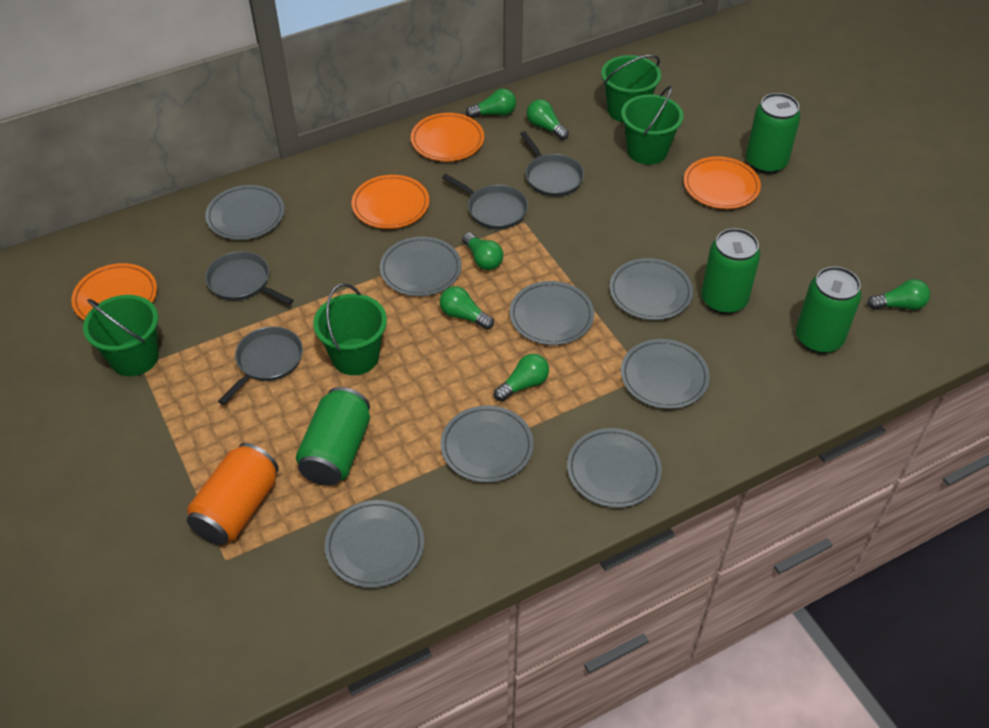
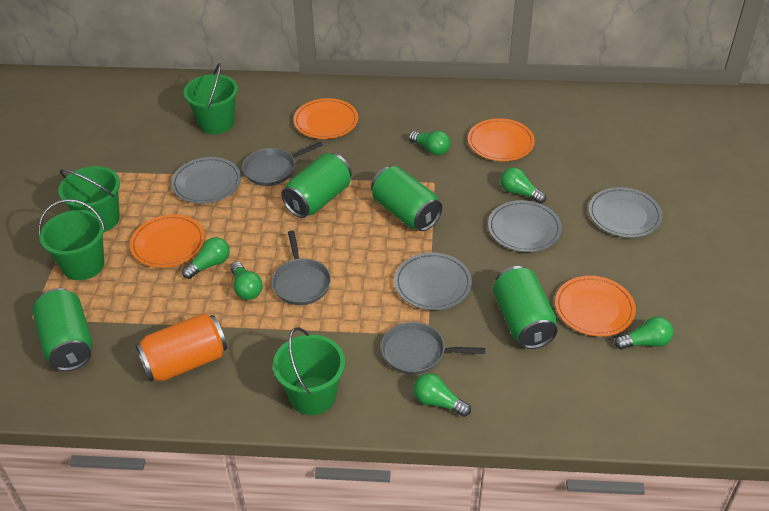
grey pan: [205,251,294,305] [218,326,303,405] [442,174,528,229] [520,131,584,197] = 4 -> [242,142,323,186] [271,230,331,305] [381,322,485,374] = 3
grey plate: [205,185,284,240] [325,500,424,588] [380,236,462,296] [441,405,534,483] [510,281,594,345] [567,428,662,508] [610,258,693,320] [621,339,710,409] = 8 -> [171,157,241,204] [394,252,472,310] [488,200,562,252] [589,187,663,238] = 4

